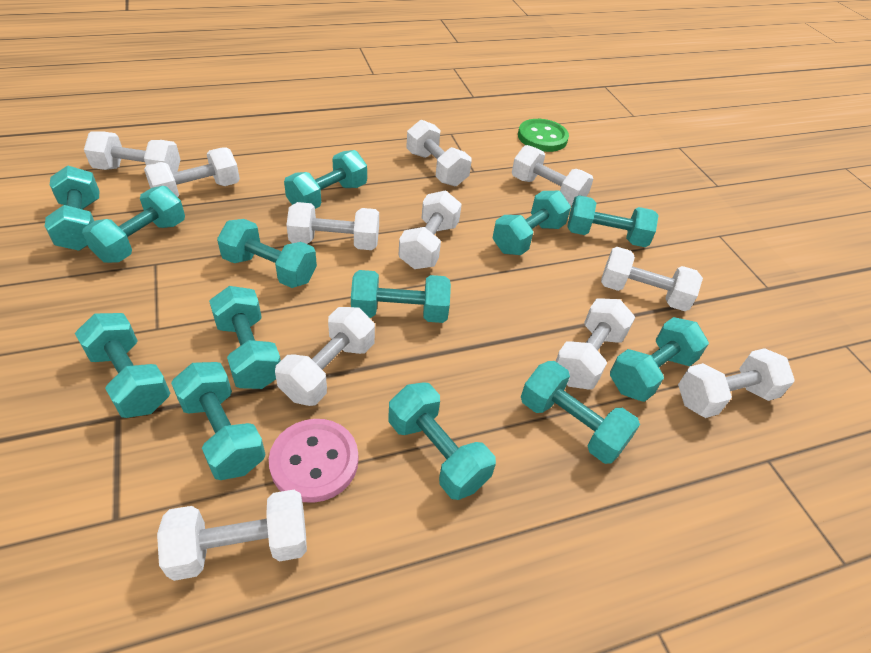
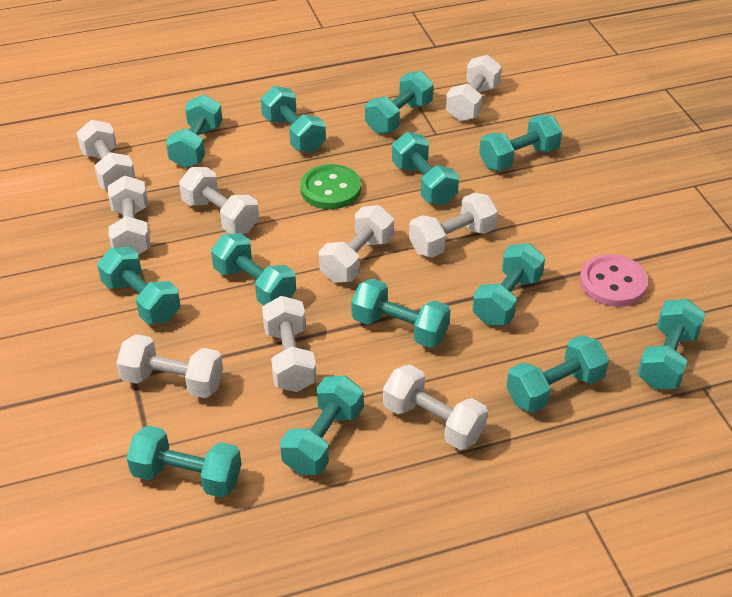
white dumbbell: [84,131,181,173] [144,147,240,197] [157,490,307,581] [275,307,375,406] [286,202,379,250] [398,190,462,269] [406,120,472,186] [512,145,593,206] [556,298,635,390] [601,247,703,311] [678,348,795,418] = 11 -> [76,120,136,190] [108,176,150,255] [116,334,223,398] [179,167,259,234] [262,296,317,392] [319,205,394,283] [383,365,488,450] [409,193,498,258] [446,55,502,121] = 9

